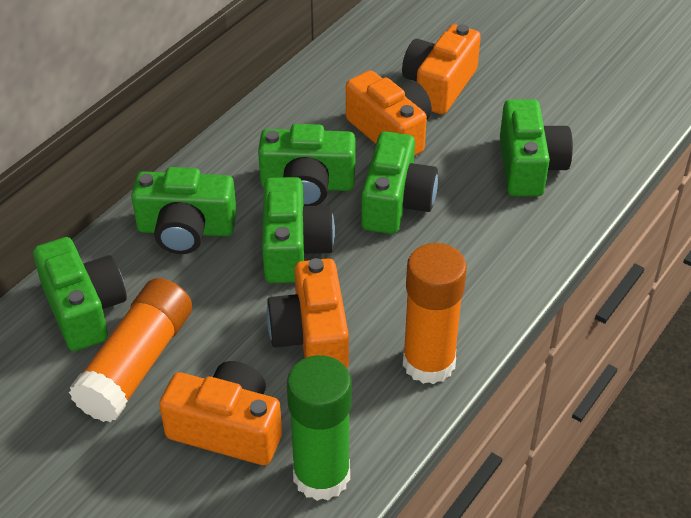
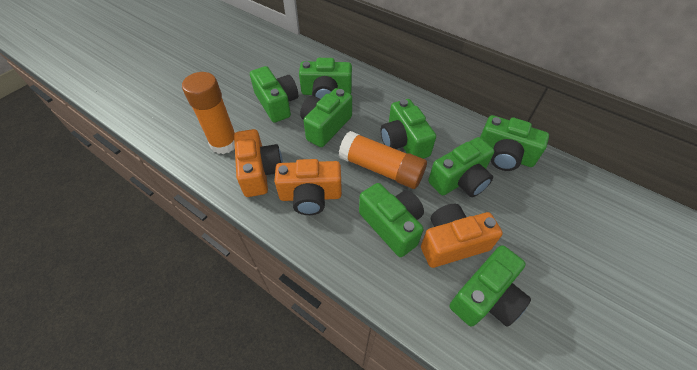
green camera: [33,237,127,351] [131,167,237,254] [258,124,356,206] [262,177,335,283] [361,131,438,234] [500,99,573,196] = 6 -> [250,66,298,123] [299,58,352,99] [300,88,352,147] [359,183,424,257] [381,99,436,159] [428,137,494,197] [450,245,531,327] [480,115,549,171] = 8
green glue stick: [287,355,352,501] = 1 -> none = 0
orange camera: [159,361,282,465] [267,258,349,369] [346,70,432,156] [402,24,481,114] = 4 -> [234,129,283,197] [274,159,342,215] [421,204,503,268] = 3

